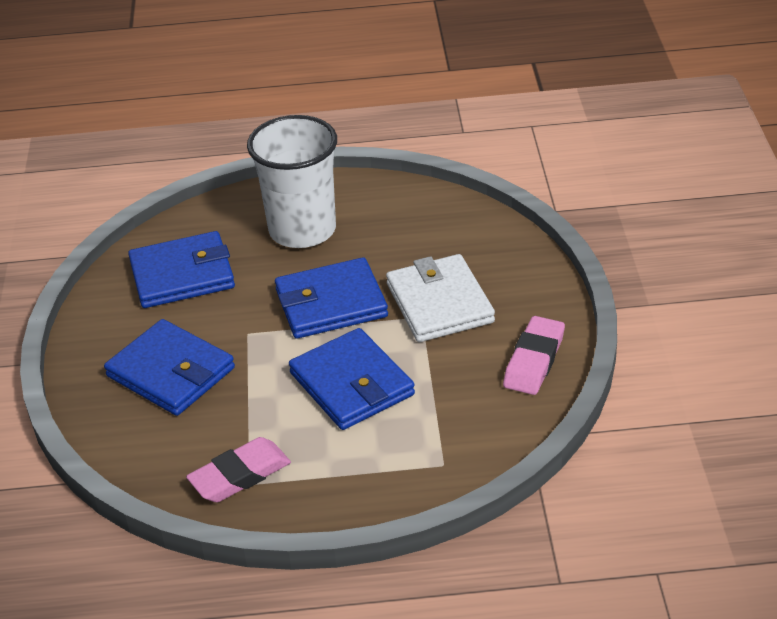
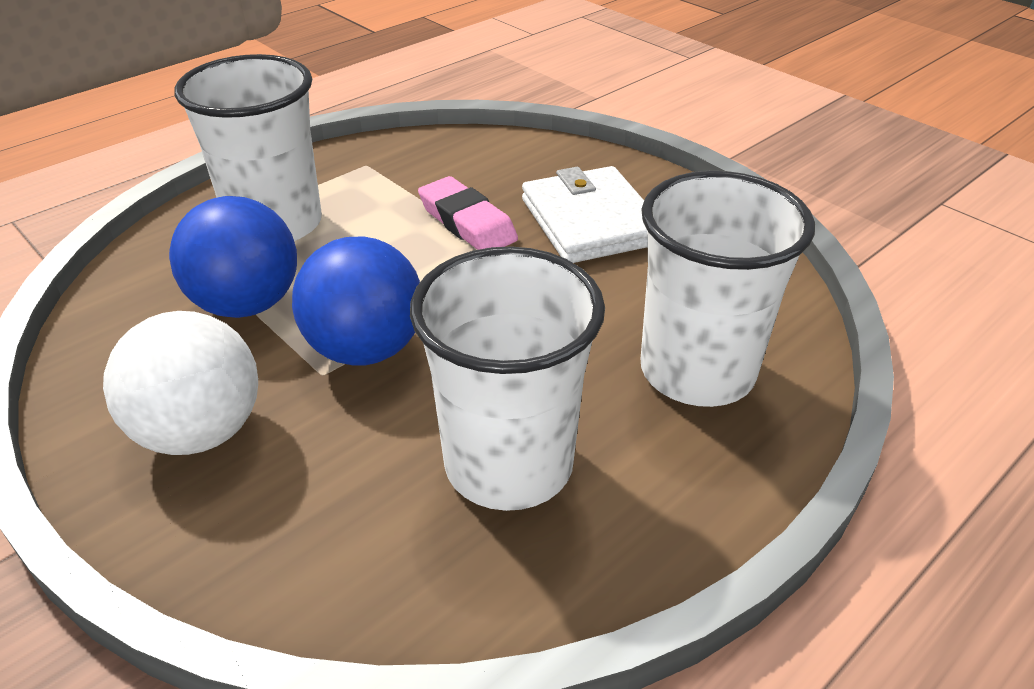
blue ball: none = 0 -> [169,196,297,318] [292,236,420,365] = 2
blue wallet: [104,319,235,416] [128,231,235,308] [275,257,388,339] [289,328,415,430] = 4 -> none = 0
pink eraser: [186,437,291,502] [503,316,565,395] = 2 -> [418,176,518,250] = 1
white ball: none = 0 -> [103,311,258,455] = 1
white cup: [247,115,337,248] = 1 -> [174,54,322,241] [410,246,605,511] [641,171,815,407] = 3

